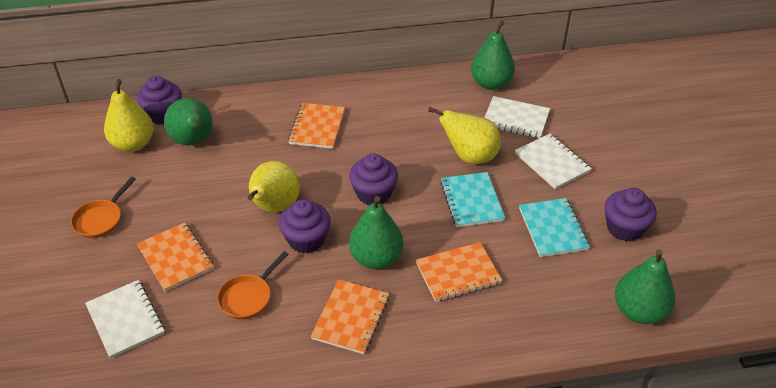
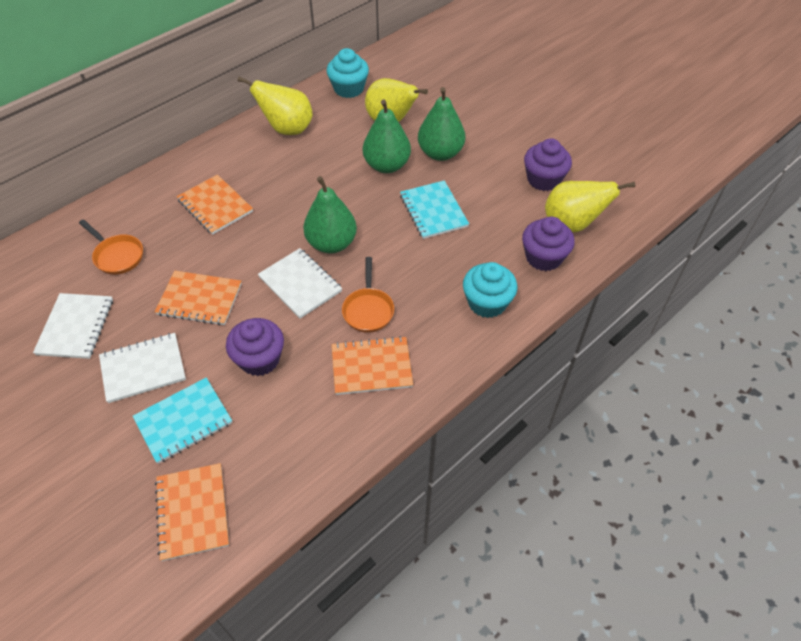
green pear: [164,98,213,146] [349,196,403,269] [471,20,515,90] [615,249,675,324] = 4 -> [303,176,357,253] [363,99,411,173] [418,87,465,161] = 3
purple cupcake: [137,76,182,125] [279,199,331,254] [349,153,398,205] [605,188,657,242] = 4 -> [226,318,284,376] [522,217,575,271] [524,138,572,191] = 3
turquoise cupcake: none = 0 -> [327,48,369,98] [463,262,517,318] = 2

